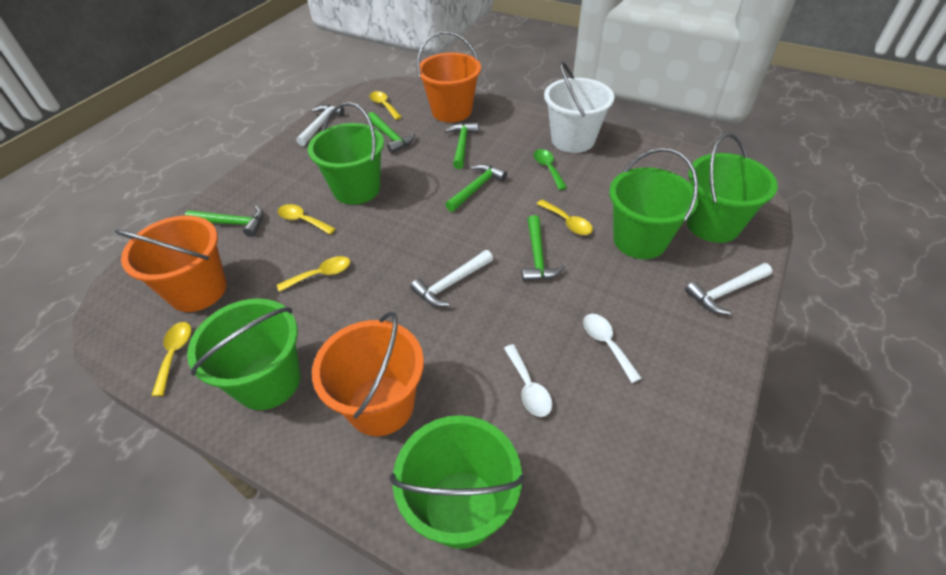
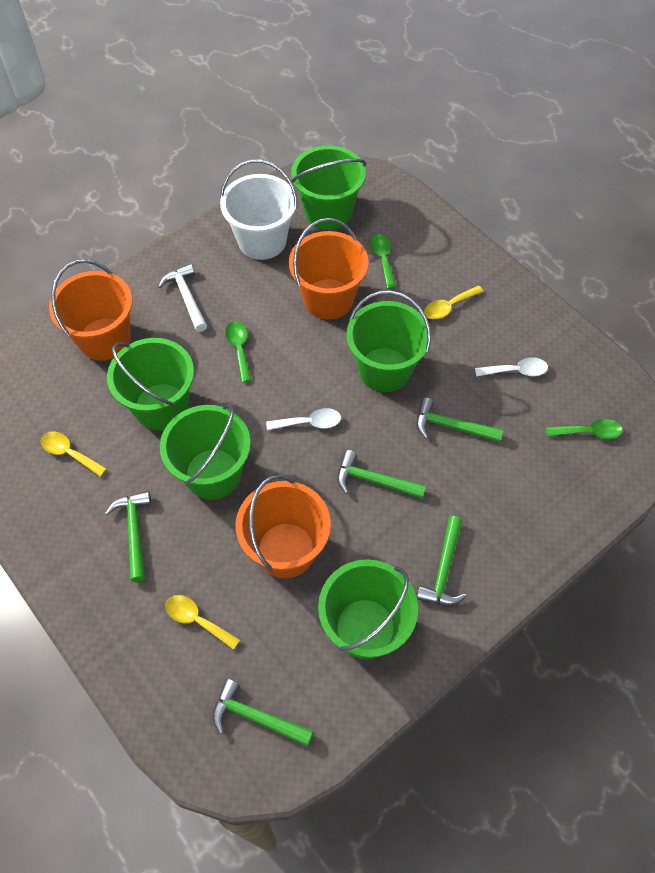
green spoon: [534,149,567,190] = 1 -> [225,321,251,382] [370,234,396,289] [546,419,623,439] = 3
white hammer: [296,105,345,146] [410,250,493,307] [685,263,772,315] = 3 -> [158,264,207,332] = 1
yellow spoon: [151,322,191,396] [277,256,350,292] [278,204,336,234] [370,91,402,120] [537,199,593,235] = 5 -> [41,431,107,477] [166,595,240,650] [424,285,484,319] = 3

